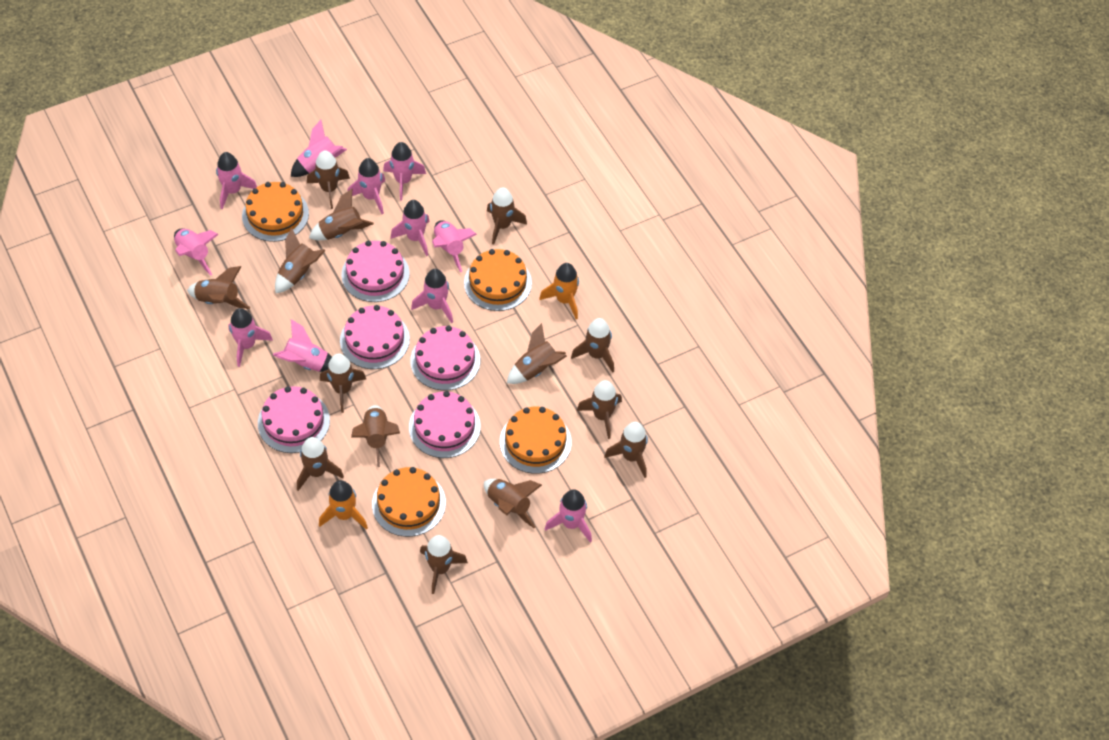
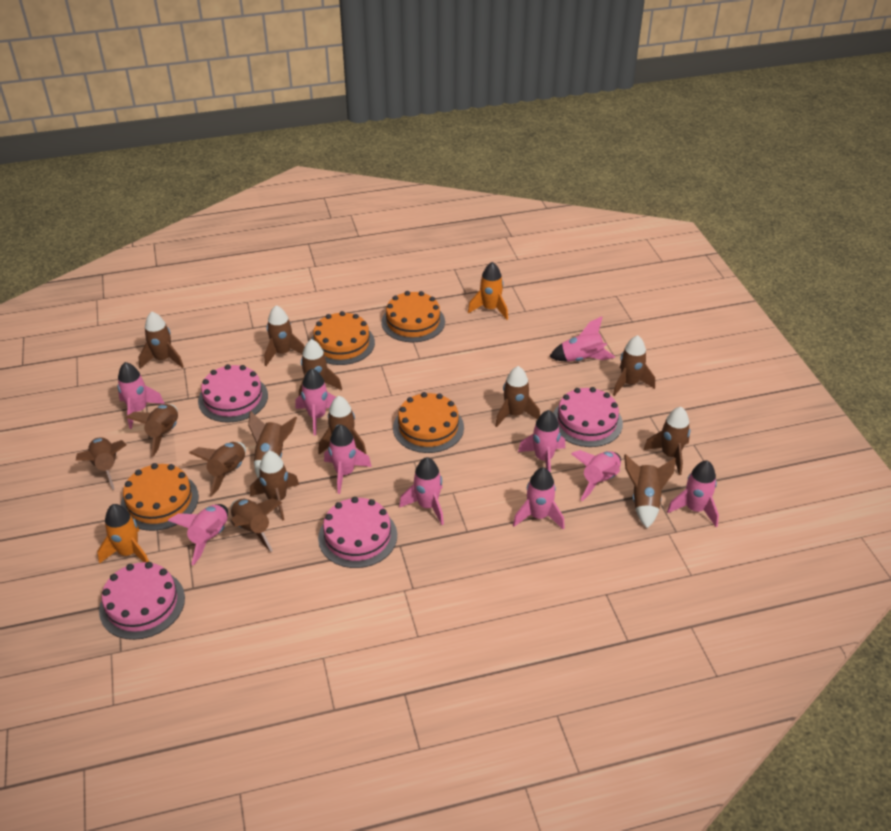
pink cake: [258,386,330,453] [340,305,410,369] [341,241,410,302] [409,391,481,458] [410,326,480,390] = 5 -> [99,562,185,640] [198,364,268,423] [318,497,397,568] [553,387,623,447] = 4
pink rocket: [174,229,219,276] [216,152,257,209] [229,308,273,367] [273,319,332,372] [291,120,347,177] [347,158,385,214] [383,142,426,201] [391,200,430,256] [411,269,453,323] [432,220,477,272] [545,489,592,542] = 11 -> [117,362,165,429] [168,504,228,565] [295,368,336,436] [324,424,372,494] [399,457,444,525] [513,467,565,530] [518,410,565,473] [550,316,615,362] [571,450,621,501] [667,460,719,527] = 10

